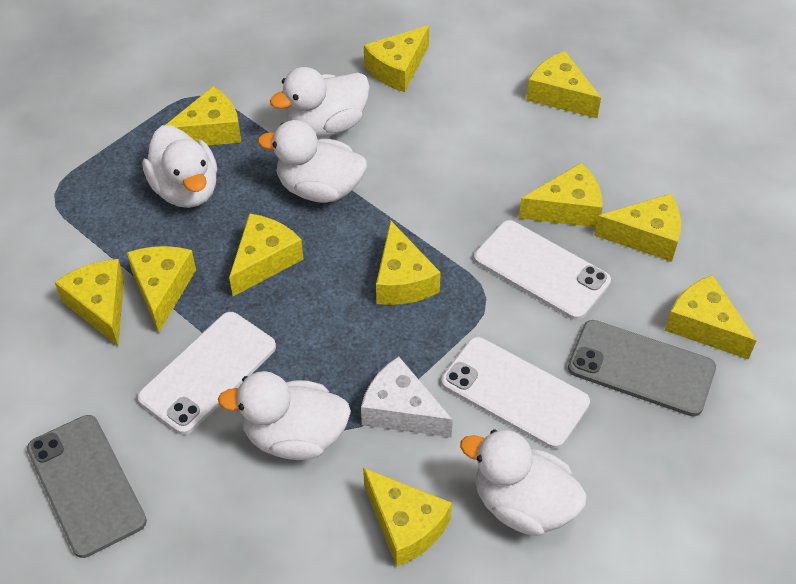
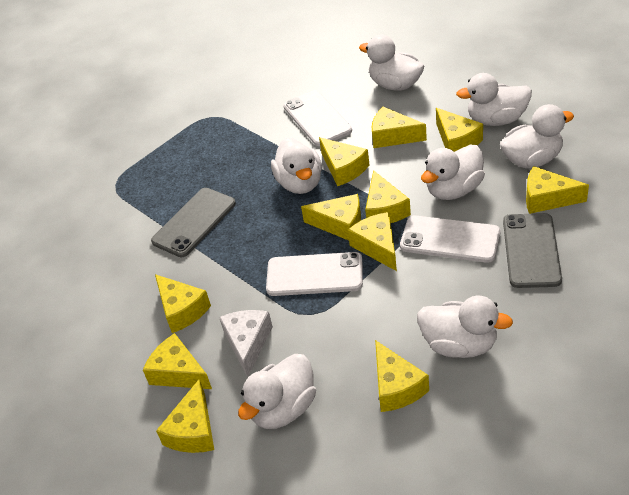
white duck: [142,125,217,208] [218,371,351,460] [258,120,367,203] [270,67,370,137] [460,429,587,536] = 5 -> [238,354,316,429] [271,137,322,194] [359,35,424,91] [417,296,513,358] [421,145,485,200] [456,73,532,126] [500,104,574,169] = 7

